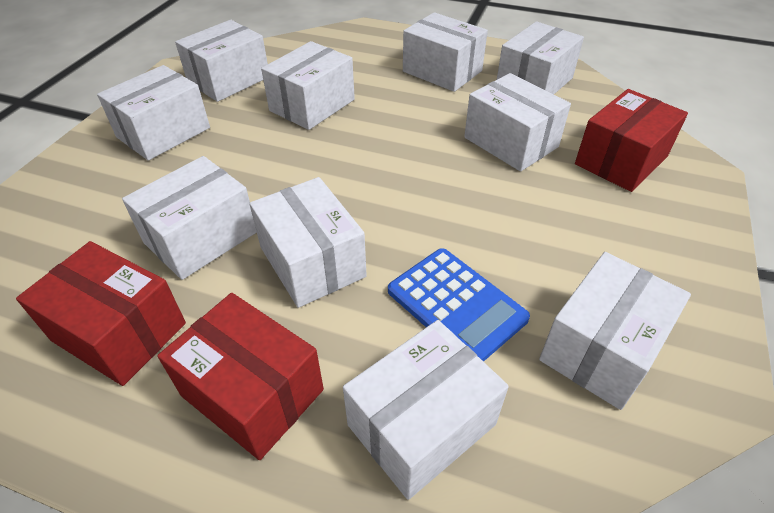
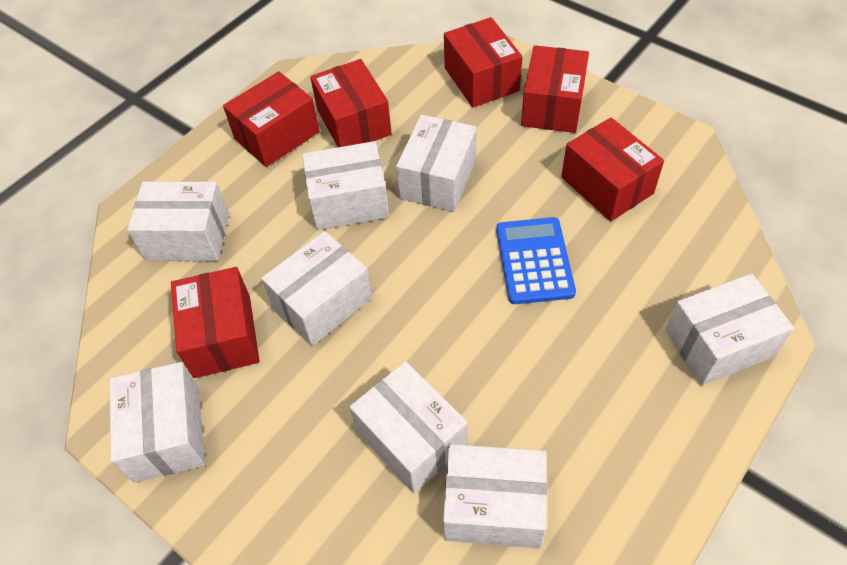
red box: [16,241,186,386] [157,293,324,460] [575,89,688,192] = 3 -> [171,267,260,378] [223,71,320,167] [310,59,392,147] [444,17,522,107] [521,45,589,133] [561,117,664,221] = 6
white box: [97,65,210,160] [122,156,257,280] [175,20,268,102] [249,177,367,308] [261,41,355,130] [343,320,509,500] [403,12,488,92] [464,73,571,172] [497,21,584,94] [539,252,691,410] = 10 -> [110,362,205,483] [127,182,229,261] [261,231,372,346] [302,141,389,230] [350,361,468,493] [396,115,477,212] [443,444,547,548] [665,273,794,386] = 8

